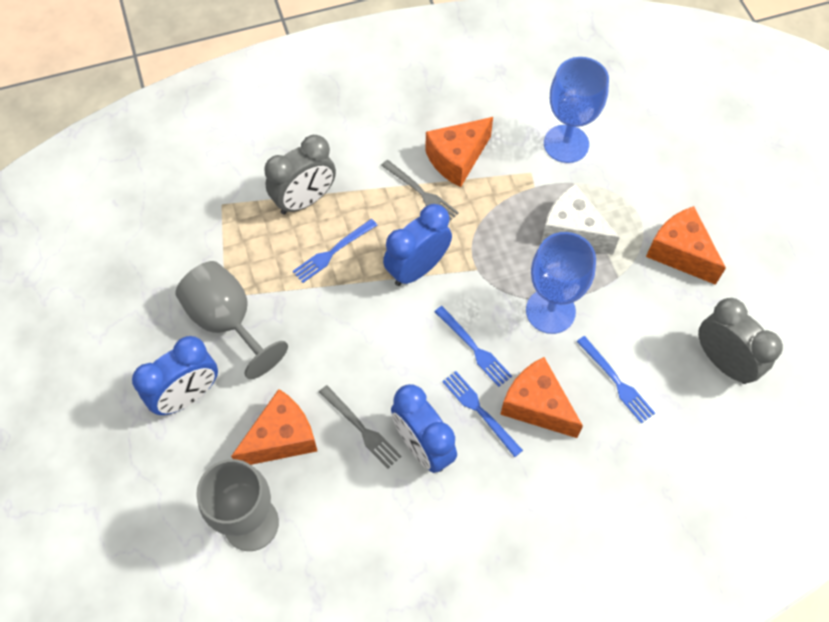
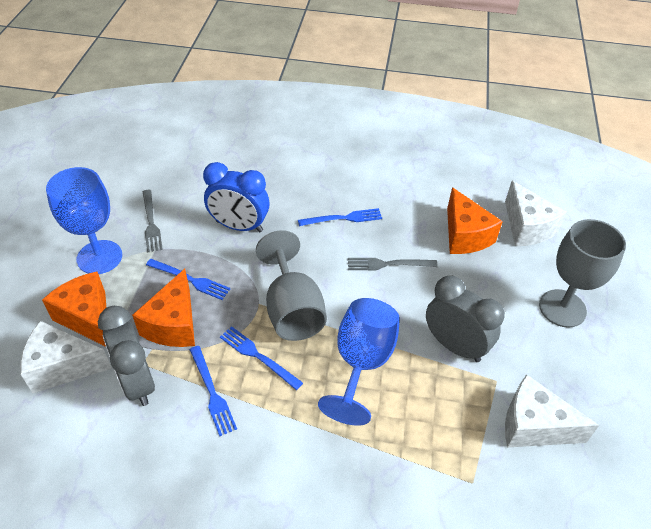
blue clock: [132,336,218,415] [383,204,452,286] [391,384,457,473] = 3 -> [203,162,269,232] = 1
orange cheese: [231,389,317,465] [425,117,493,187] [500,357,583,438] [646,206,726,285] = 4 -> [42,271,106,347] [132,269,195,347] [447,187,503,254] = 3
white cheese: [541,184,620,255] = 1 -> [20,321,112,393] [505,181,566,246] [505,374,599,447] = 3

